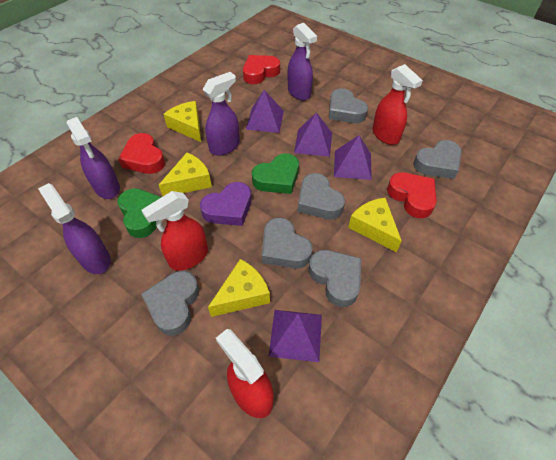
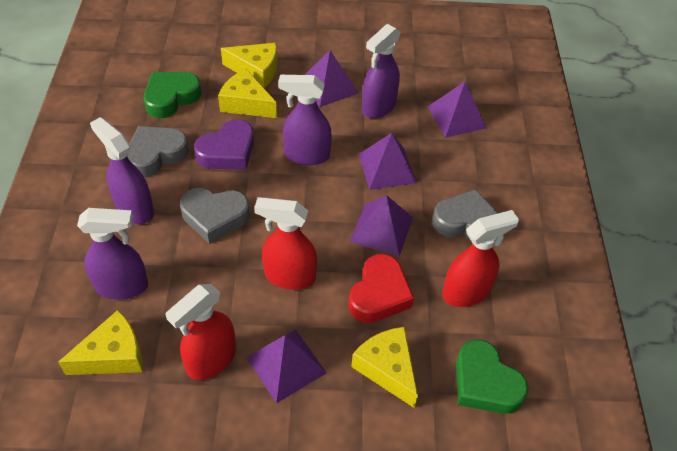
grey heart: [141,271,199,336] [262,218,313,269] [298,173,345,219] [309,250,361,307] [329,88,368,123] [413,140,462,179] = 6 -> [127,126,189,177] [180,188,250,244] [432,189,498,242] = 3
purple pyramid: [246,90,284,133] [269,310,322,362] [294,112,332,157] [334,135,372,180] = 4 -> [246,330,326,403] [305,50,358,107] [350,195,413,256] [358,133,416,190] [428,82,487,138] = 5
red heart: [118,133,165,174] [243,55,280,84] [387,172,437,218] = 3 -> [348,254,414,323] = 1

